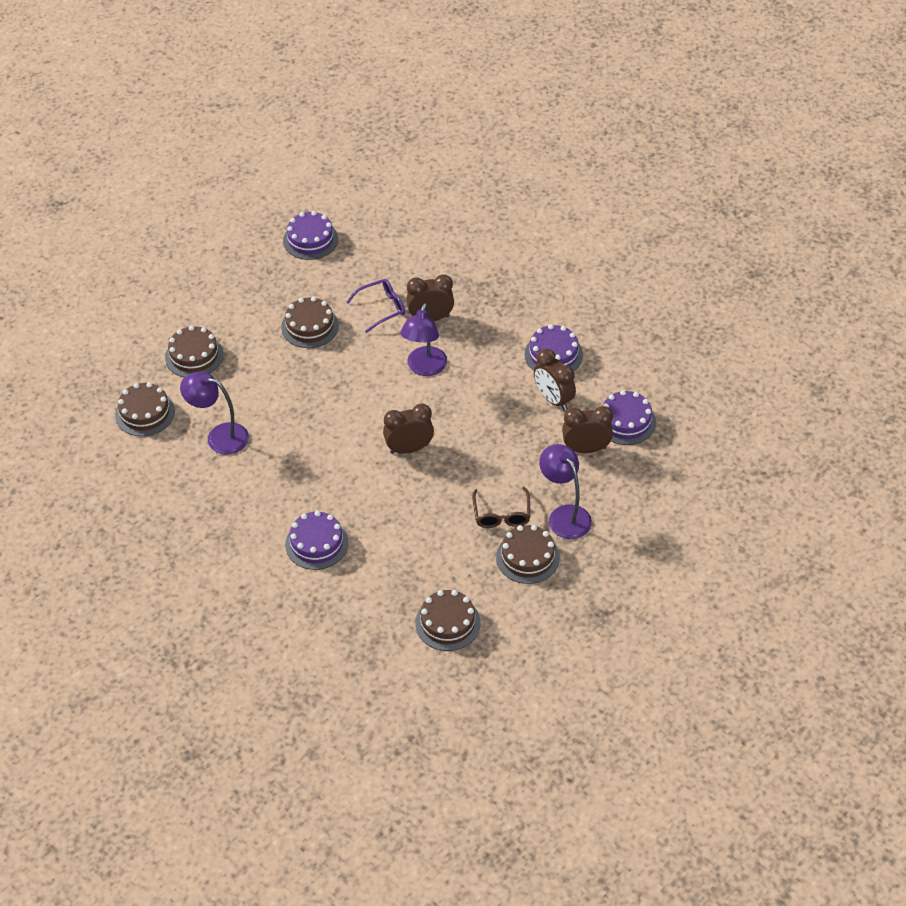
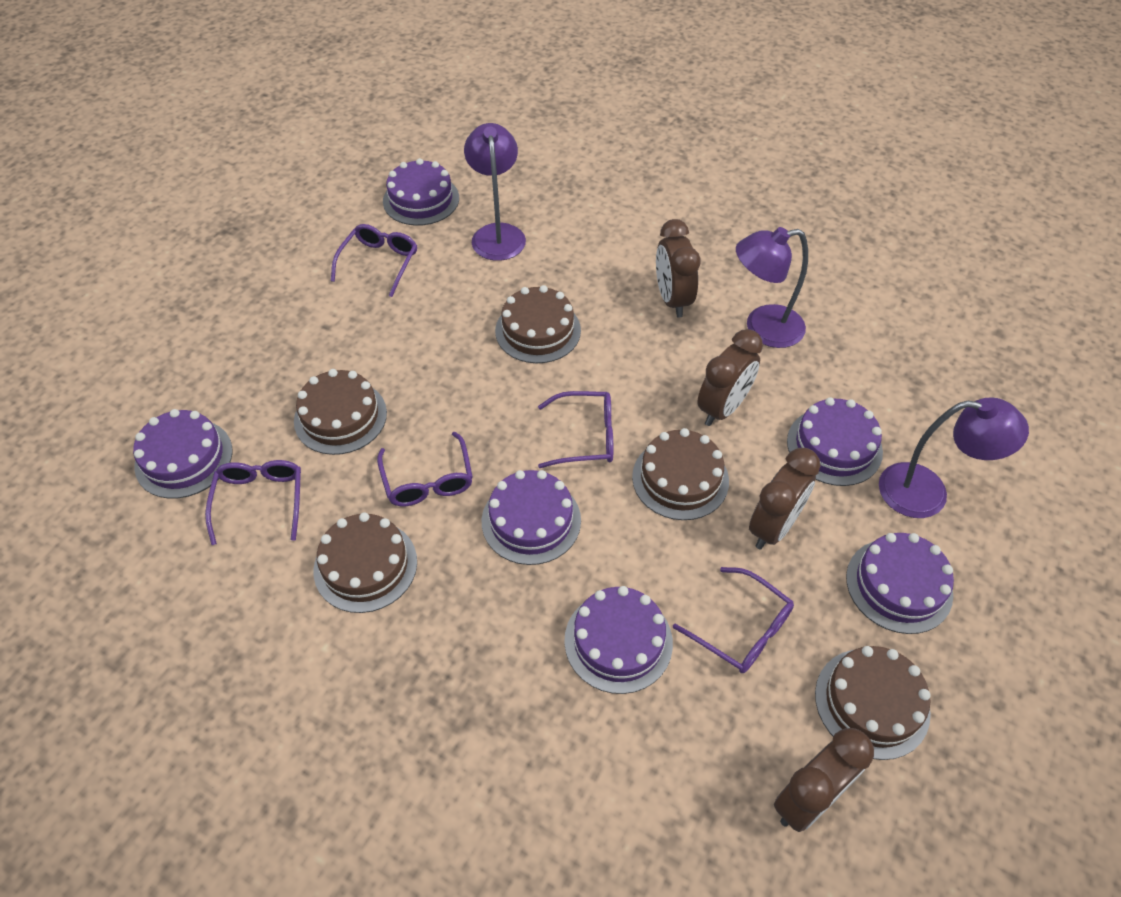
brown glasses: [472,487,531,528] = 1 -> none = 0
purple cake: [283,211,338,260] [285,511,348,570] [524,324,583,371] [603,390,656,445] = 4 -> [133,409,233,499] [383,158,459,226] [482,470,581,565] [564,586,673,694] [787,397,883,486] [846,533,954,634] = 6
purple glasses: [346,279,405,333] = 1 -> [205,460,301,545] [331,224,417,297] [377,432,473,506] [538,391,613,468] [673,567,794,673] = 5

